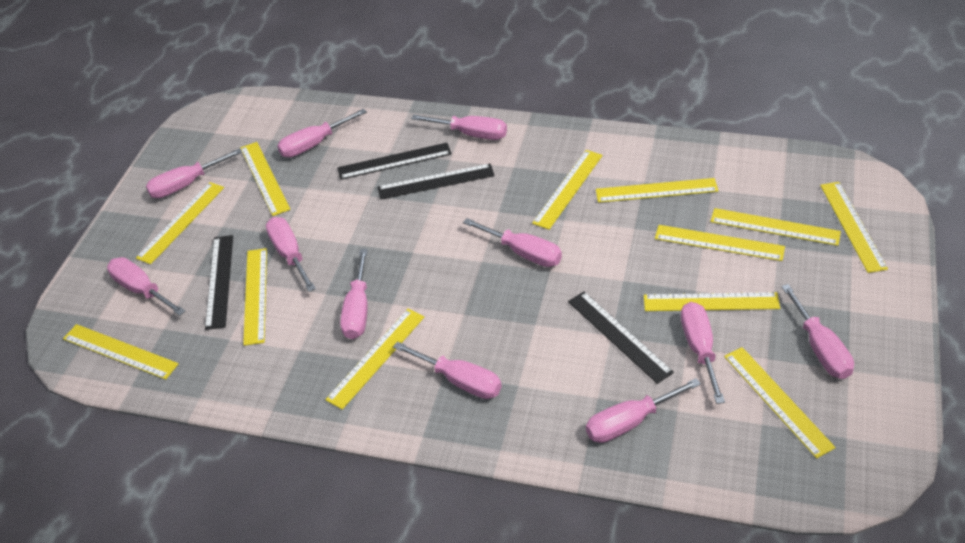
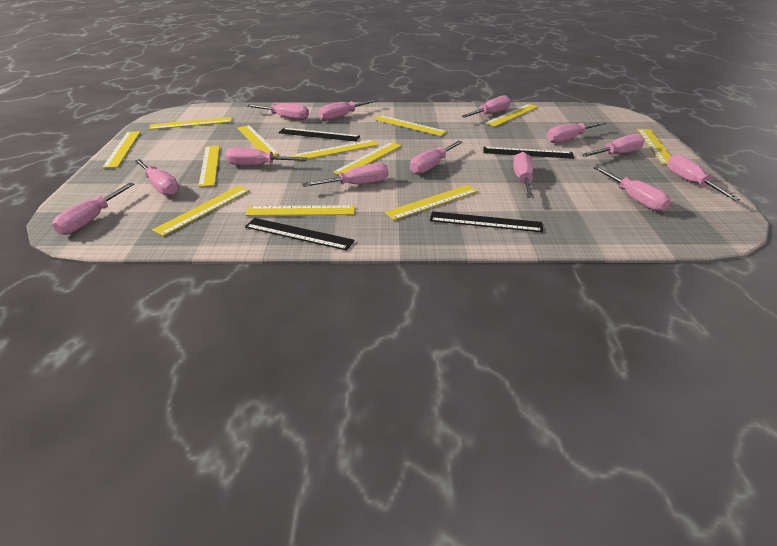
pink screwdriver: [107,257,185,316] [146,148,242,198] [266,217,316,292] [277,109,367,158] [340,249,368,339] [393,341,502,399] [411,114,507,140] [463,218,562,267] [586,378,701,443] [681,302,725,404] [781,284,854,379] = 11 -> [52,183,134,235] [134,159,179,196] [225,148,308,166] [247,103,309,120] [302,163,389,187] [319,99,377,121] [410,141,463,174] [461,95,510,118] [513,152,534,198] [547,122,606,143] [581,134,645,157] [594,166,671,212] [667,154,740,201] = 13

